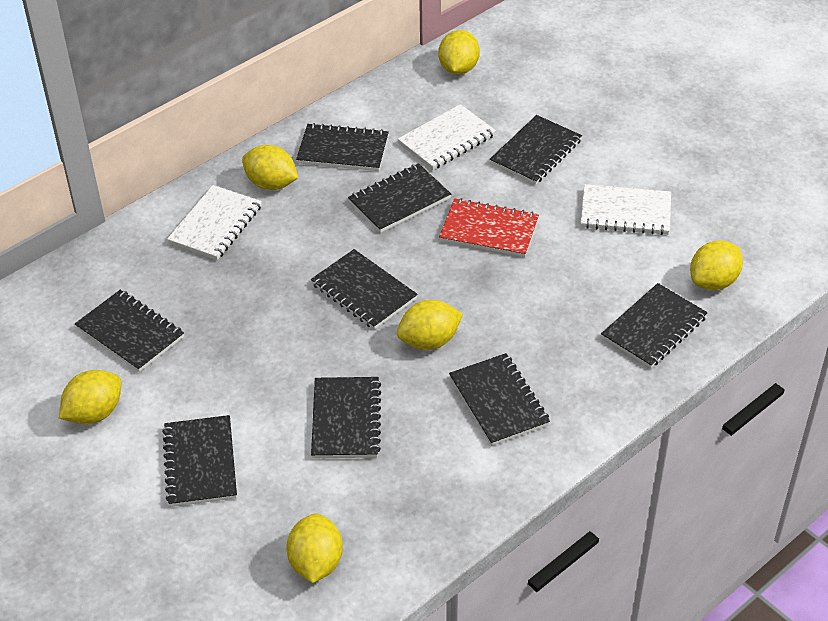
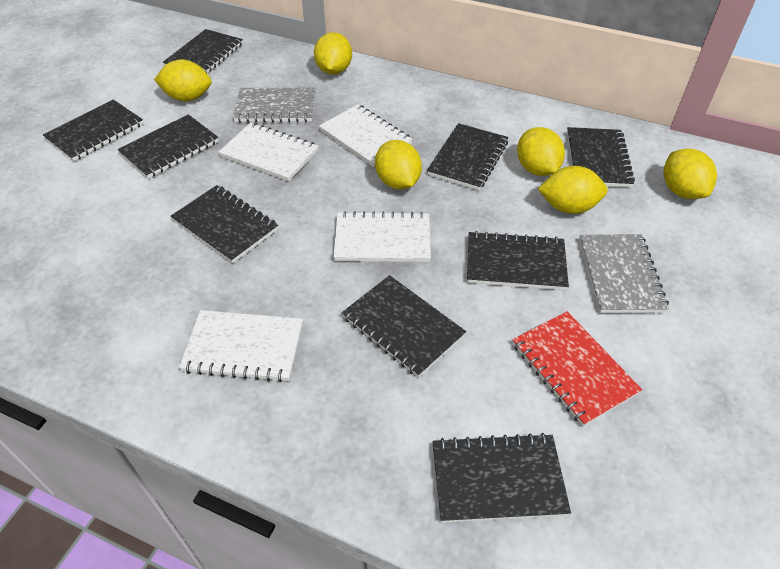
grey notebook: none = 0 -> [233,88,315,122] [579,234,669,313] = 2
white notebook: [167,185,262,260] [398,104,496,170] [581,184,671,235] = 3 -> [179,310,303,382] [219,122,319,181] [319,104,413,167] [333,211,431,262] = 4

